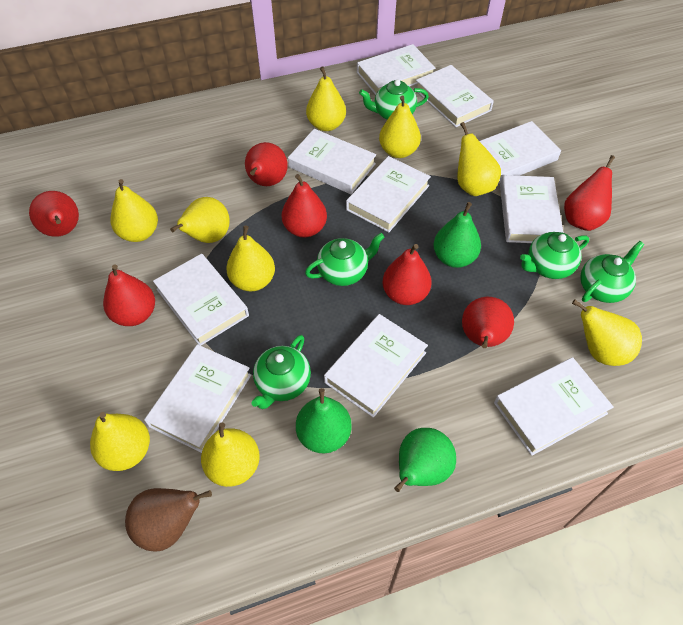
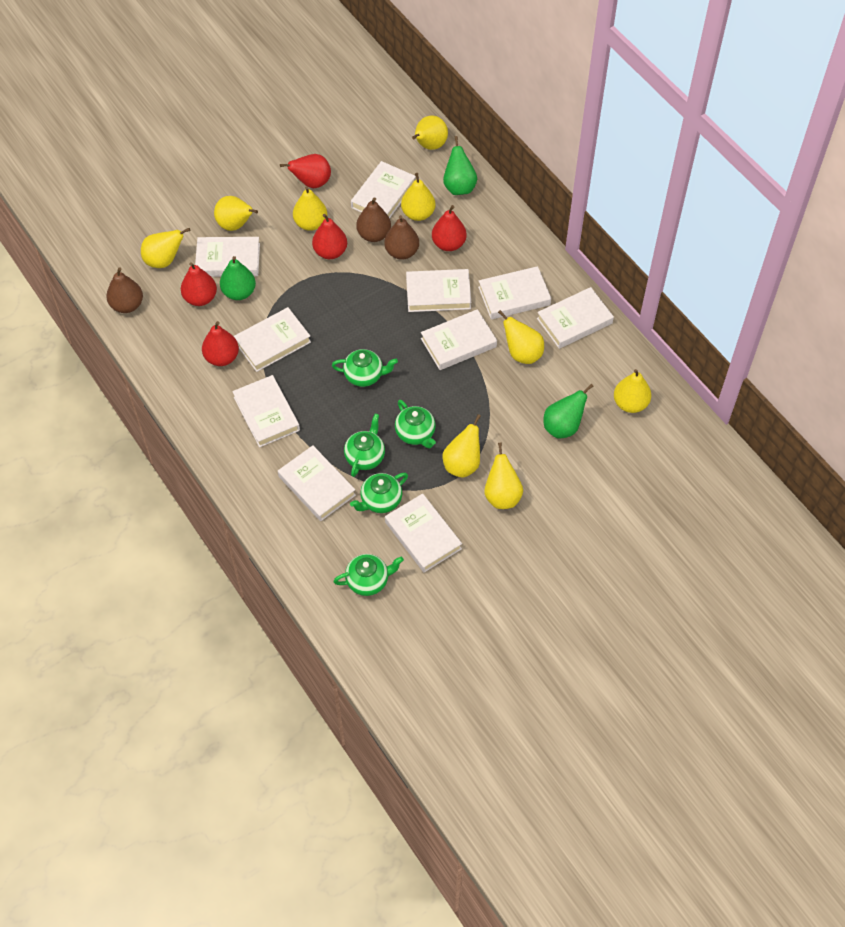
brown pear: [125,488,212,551] = 1 -> [106,267,143,313] [356,197,391,242] [384,215,419,260] = 3
red pear: [29,191,79,237] [103,264,155,326] [245,142,288,186] [282,174,327,238] [383,244,432,305] [462,297,514,348] [564,155,615,231] = 7 -> [181,262,217,306] [202,321,239,366] [280,154,331,188] [312,214,347,259] [432,205,467,251] = 5

